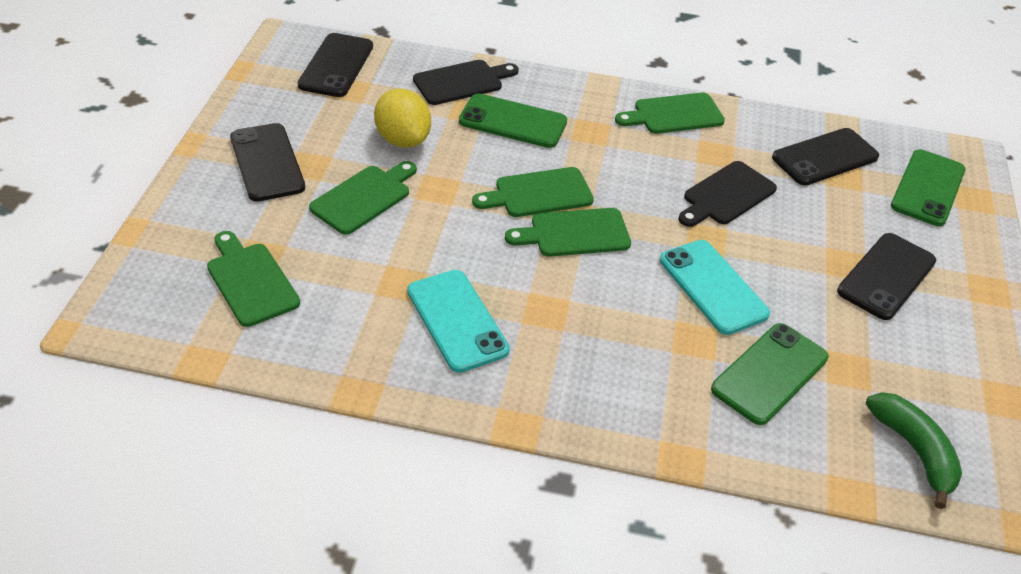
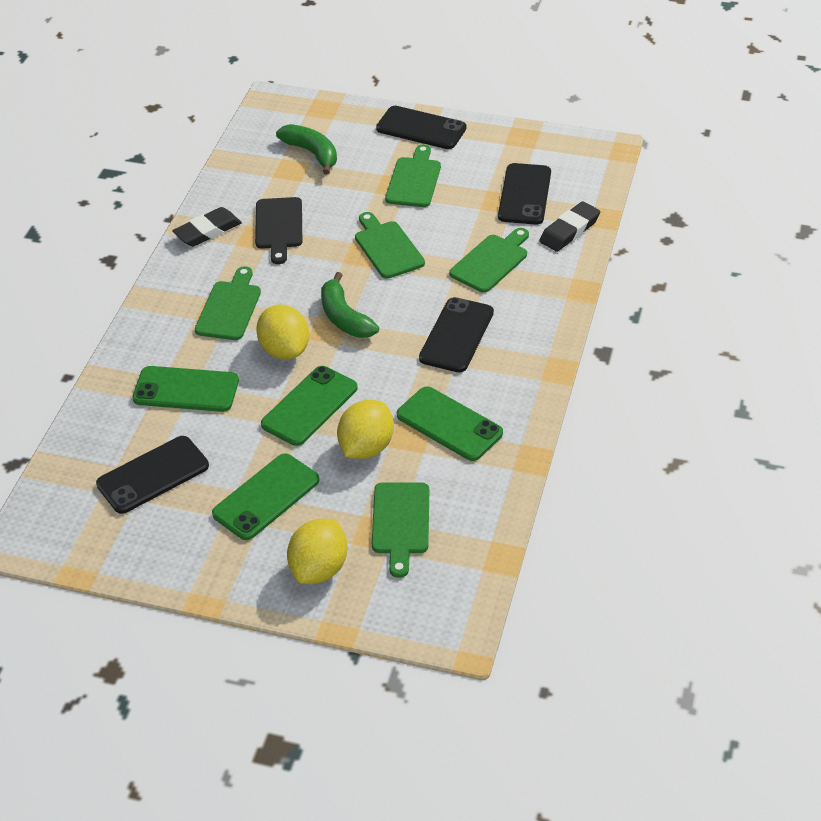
black cutting board: [413,60,519,105] [678,161,777,227] = 2 -> [255,197,302,264] = 1
black eraser: none = 0 -> [172,207,242,247] [539,201,600,252] = 2
green banana: [866,392,962,509] = 1 -> [276,124,337,175] [321,272,379,338] = 2
green phone: [459,93,567,148] [711,323,829,425] [891,149,966,226] = 3 -> [132,366,239,412] [212,453,319,540] [261,366,358,446] [397,387,503,461] = 4
turquoise phone: [407,270,510,373] [660,240,770,335] = 2 -> none = 0
yellow lemon: [374,88,431,148] = 1 -> [256,305,309,360] [287,519,347,584] [337,400,394,459] = 3

